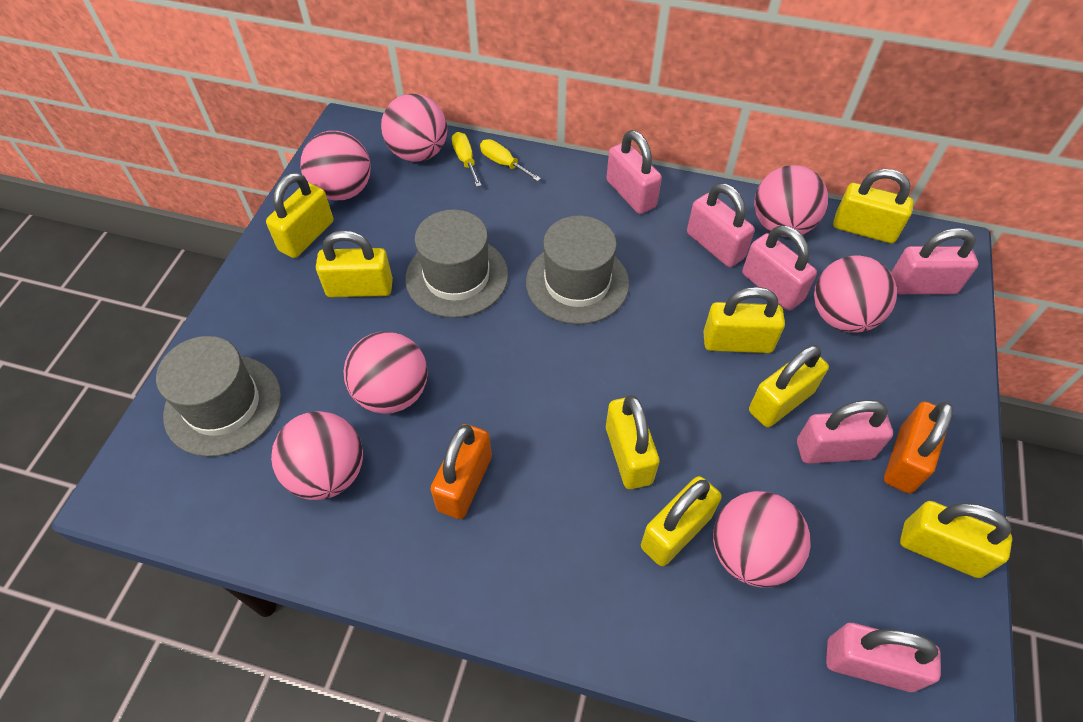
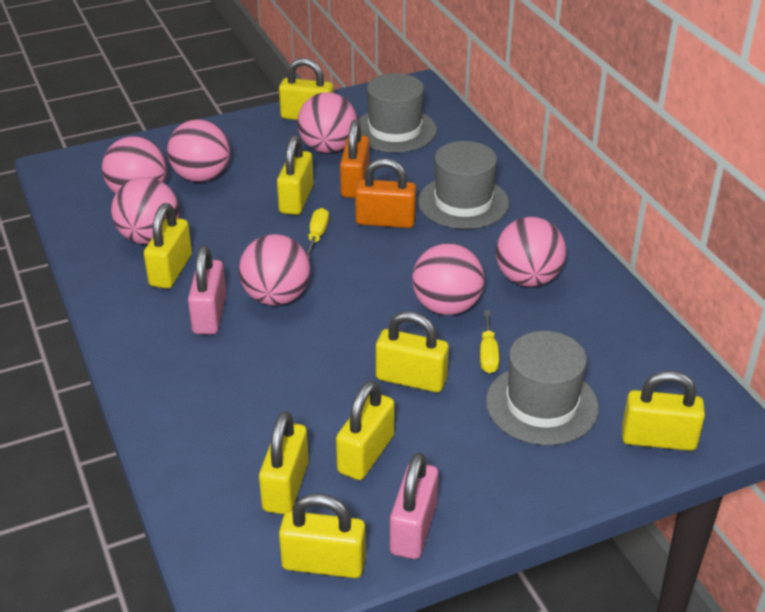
pink padlock: [607,130,662,214] [687,183,755,267] [742,225,817,310] [797,400,893,464] [826,623,941,692] [891,228,978,294] = 6 -> [188,246,226,334] [390,452,438,559] = 2

